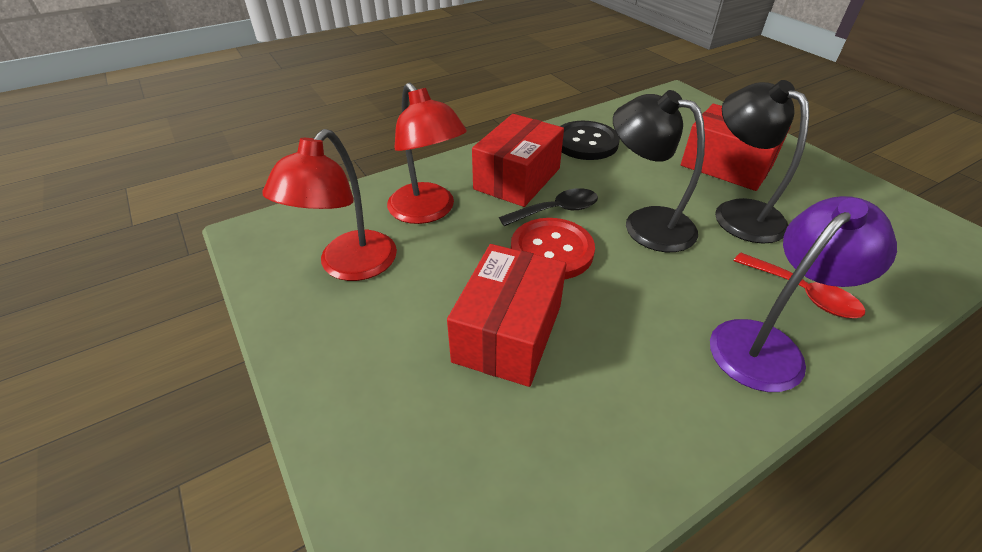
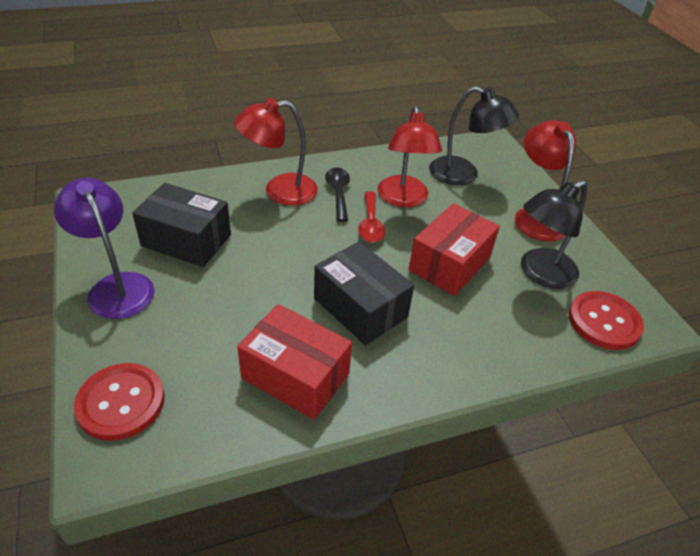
black box: none = 0 -> [132,183,231,267] [314,242,414,345] = 2
black button: [560,121,620,160] = 1 -> none = 0
red box: [447,244,566,387] [472,114,564,207] [681,104,791,191] = 3 -> [237,304,352,420] [409,203,500,296] = 2
red button: [511,218,595,279] = 1 -> [74,363,165,441] [568,291,644,350] = 2
red lamp: [262,129,397,281] [387,82,467,224] = 2 -> [234,98,318,206] [377,106,442,207] [515,120,576,241] = 3

